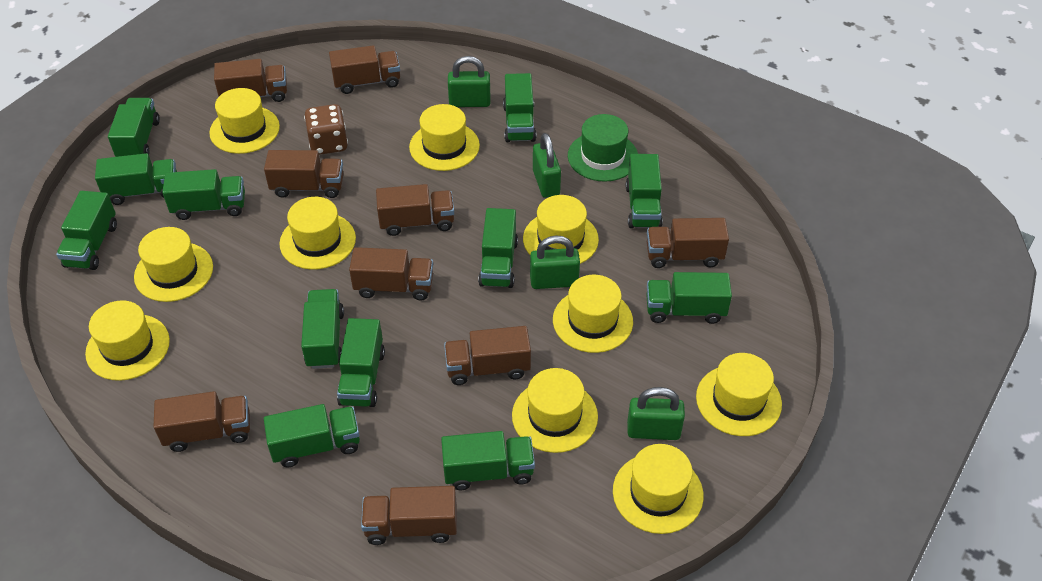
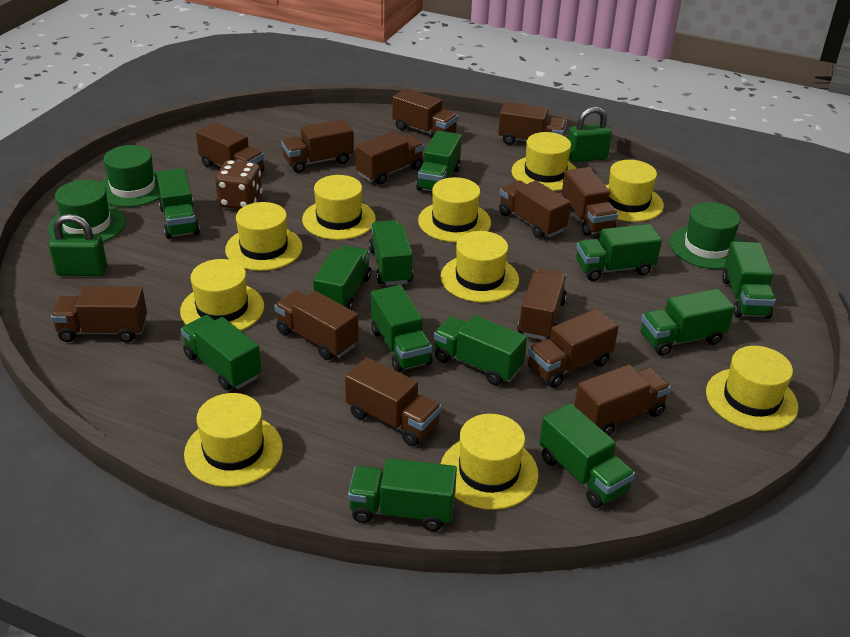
brown truck: [154,391,250,452] [214,59,287,102] [264,150,344,198] [329,45,400,94] [349,247,433,301] [361,486,457,545] [376,184,454,236] [444,326,531,385] [647,218,729,268] = 9 -> [51,286,147,342] [196,122,265,172] [274,291,359,360] [281,119,353,173] [345,357,442,446] [356,132,424,185] [392,88,458,138] [498,102,567,145] [499,180,571,239] [518,268,567,340] [528,308,619,388] [562,167,618,236] [574,364,671,436] = 13
green hat: [568,114,638,182] = 1 -> [48,180,126,242] [100,145,160,207] [670,202,741,269] = 3
green padlock: [448,56,490,107] [530,235,580,289] [533,133,561,198] [627,387,685,440] = 4 -> [49,214,107,276] [568,106,612,162] = 2

